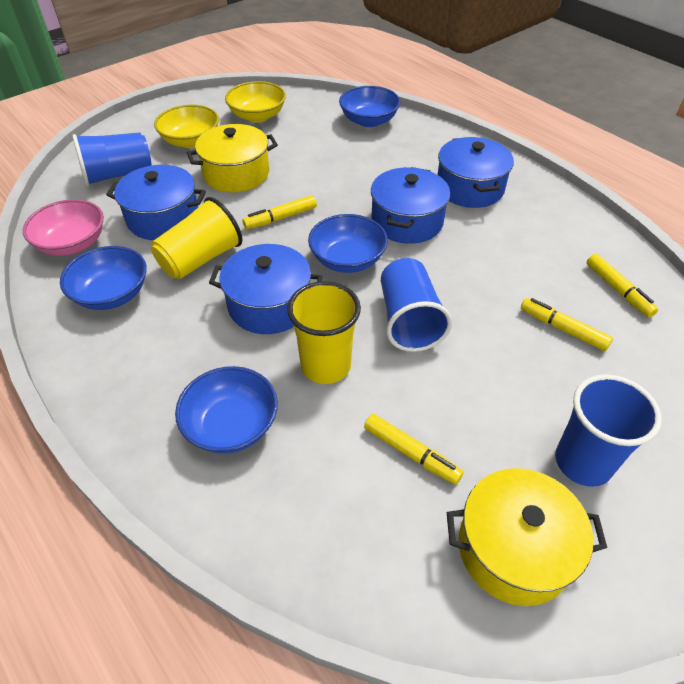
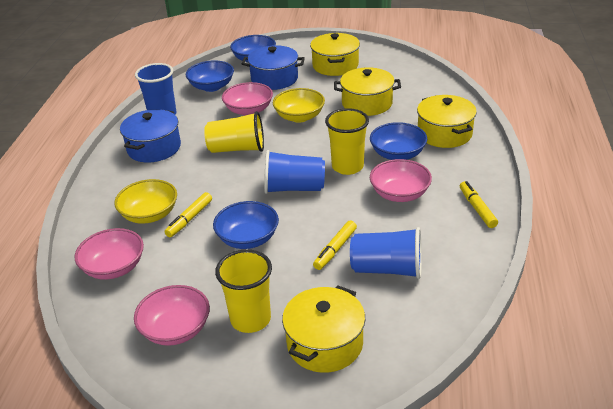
blue pot: [106,165,206,240] [209,244,323,334] [371,167,450,244] [437,137,514,208] = 4 -> [120,109,181,162] [242,45,305,90] = 2
pink bowl: [23,199,104,256] = 1 -> [75,228,144,280] [134,285,210,346] [222,82,273,116] [370,159,432,202] = 4
yellow cup: [151,197,242,279] [287,281,361,384] = 2 -> [204,111,264,153] [215,249,272,333] [325,108,369,175] = 3
yellow marker: [243,195,317,229] [364,414,463,485] [521,298,613,351] [587,254,658,318] = 4 -> [165,192,212,237] [313,220,357,270] [460,181,498,228] = 3
yellow pot: [187,124,278,192] [447,468,607,606] = 2 -> [282,285,365,373] [310,33,360,76] [334,67,401,116] [417,95,477,148] = 4

